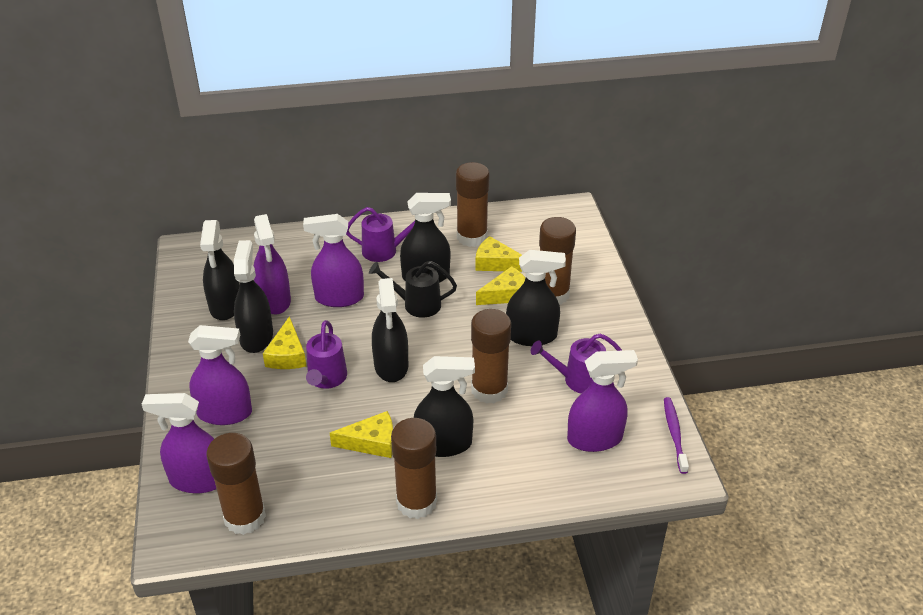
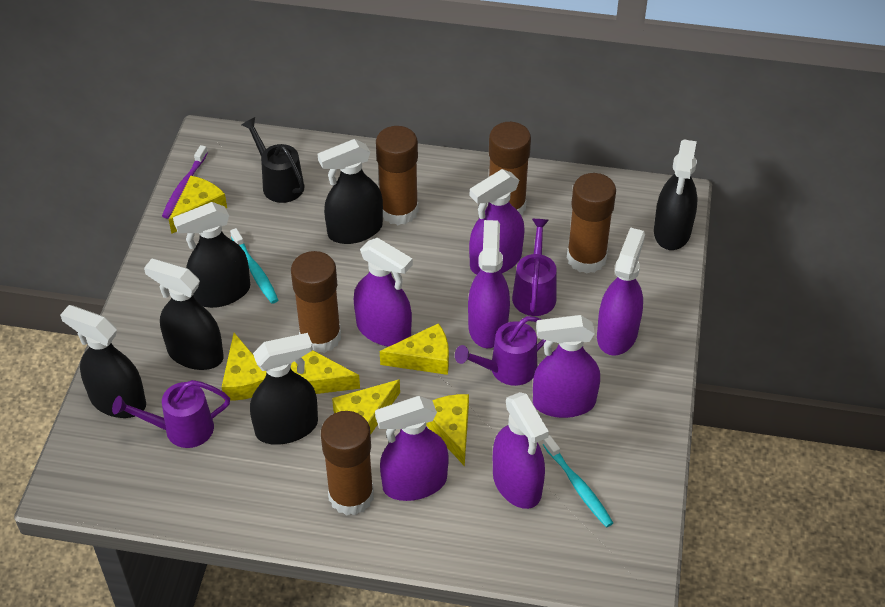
purple spray bottle: [142,393,216,493] [188,325,252,425] [254,214,291,315] [303,214,364,307] [567,350,638,452] = 5 -> [354,238,413,347] [375,396,449,501] [468,220,510,348] [469,169,525,274] [493,392,549,509] [533,315,600,418] [597,227,645,356] = 7
turquoise toothbrush: none = 0 -> [230,228,278,304] [543,435,613,528] = 2
yellow cheese: [263,316,306,369] [330,411,393,458] [475,236,522,272] [476,266,525,305] = 4 -> [169,176,227,234] [222,333,266,401] [291,350,360,394] [332,379,400,435] [380,323,449,375] [426,394,469,466] = 6

